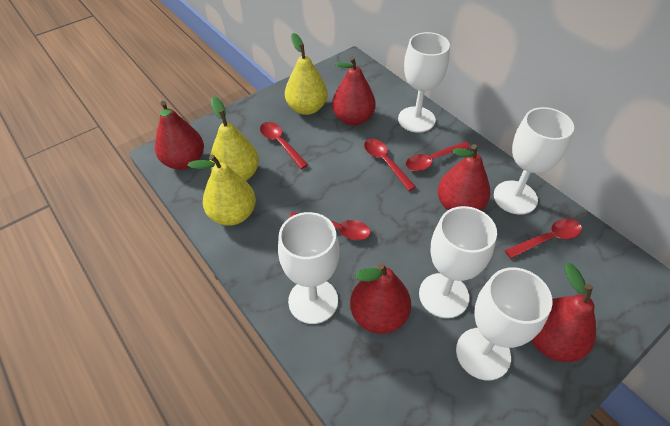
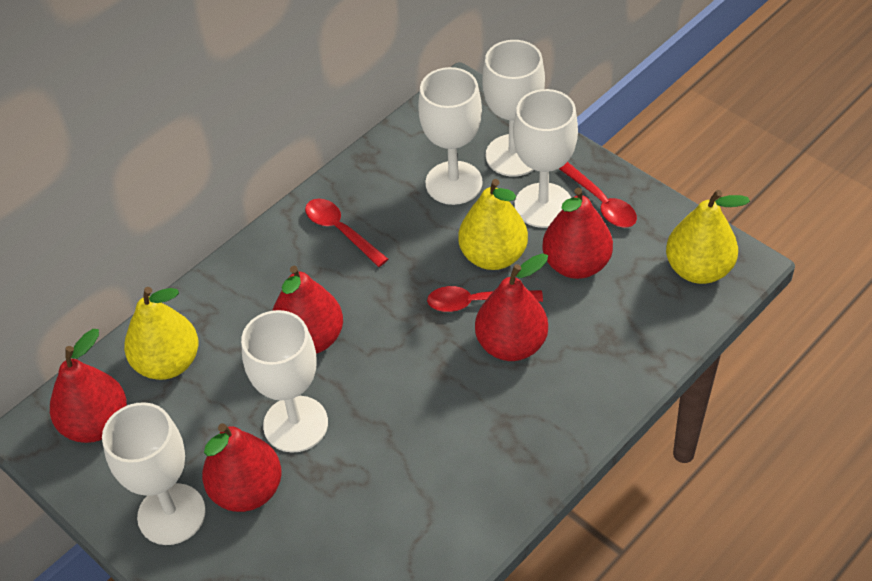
red spoon: [260,122,308,169] [289,212,371,240] [364,139,416,191] [405,142,471,171] [505,219,582,259] = 5 -> [305,198,388,267] [427,286,543,312] [559,162,637,228] = 3

